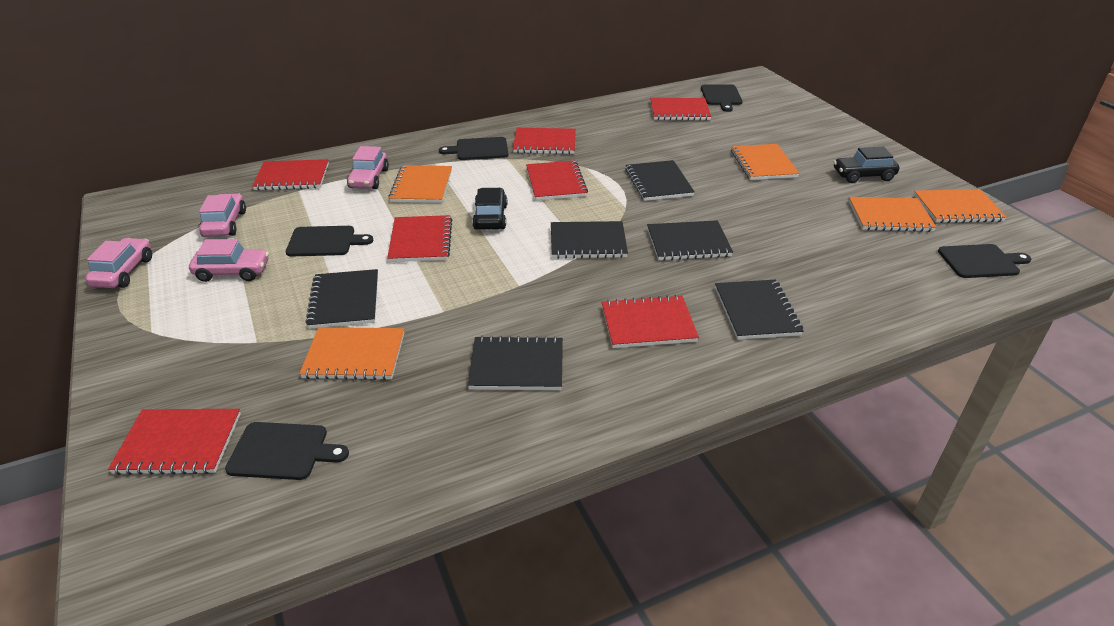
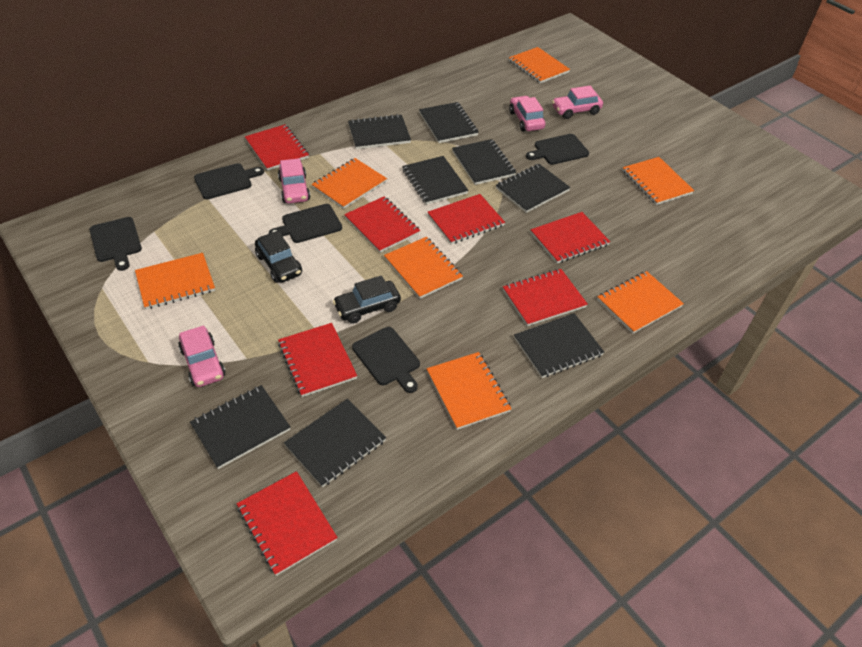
black notebook: [305,269,378,329] [468,335,563,390] [551,221,628,259] [625,160,695,201] [647,220,733,261] [715,280,804,340] = 6 -> [190,385,290,469] [284,399,386,487] [348,114,411,149] [402,156,469,205] [419,102,479,143] [452,139,516,185] [496,164,571,213] [514,313,604,378] = 8
orange notebook: [299,327,404,380] [388,165,452,203] [731,144,800,180] [849,197,937,232] [914,189,1007,223] = 5 -> [135,253,215,310] [311,158,387,209] [384,237,463,299] [427,352,512,430] [509,47,570,83] [597,271,684,333] [622,157,694,205] = 7

